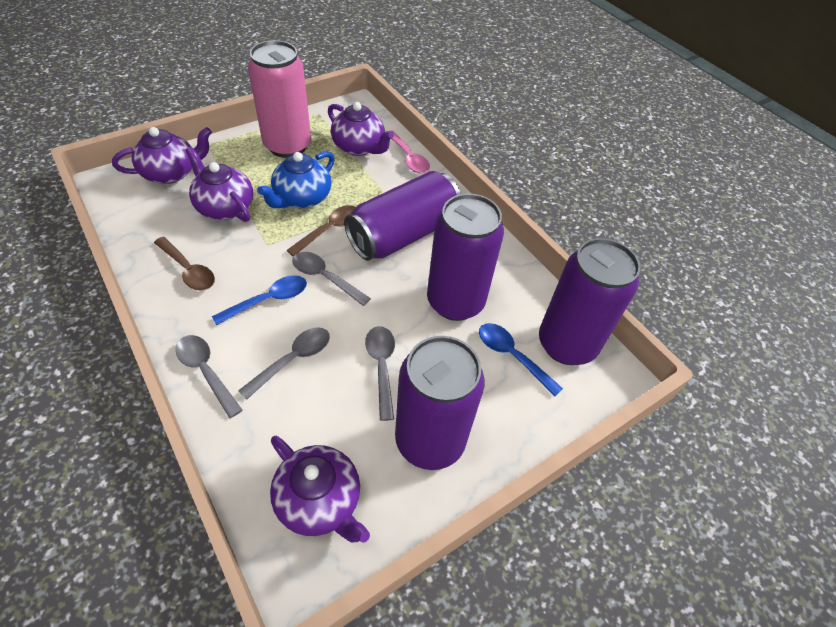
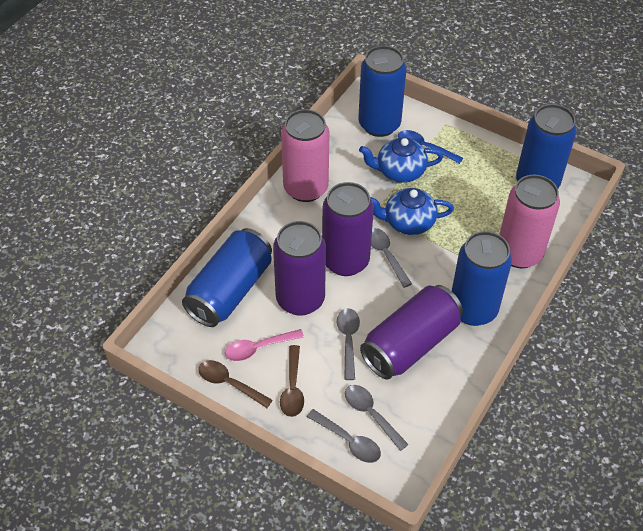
blue can: none = 0 -> [182,228,272,327] [358,46,407,137] [452,231,512,326] [516,104,577,188] = 4
blue spoon: [212,275,307,326] [479,323,563,396] = 2 -> [398,130,463,164] = 1
blue teapot: [257,151,335,208] = 1 -> [359,137,443,183] [370,188,454,235] = 2
pink can: [248,40,311,158] = 1 -> [281,109,329,202] [499,175,560,268] = 2
purple can: [344,171,461,261] [395,336,485,470] [427,193,504,321] [539,238,641,365] = 4 -> [273,221,326,316] [322,182,374,276] [360,285,463,379] = 3
purple teapot: [112,127,212,184] [185,147,253,222] [270,436,370,543] [328,102,394,156] = 4 -> none = 0

